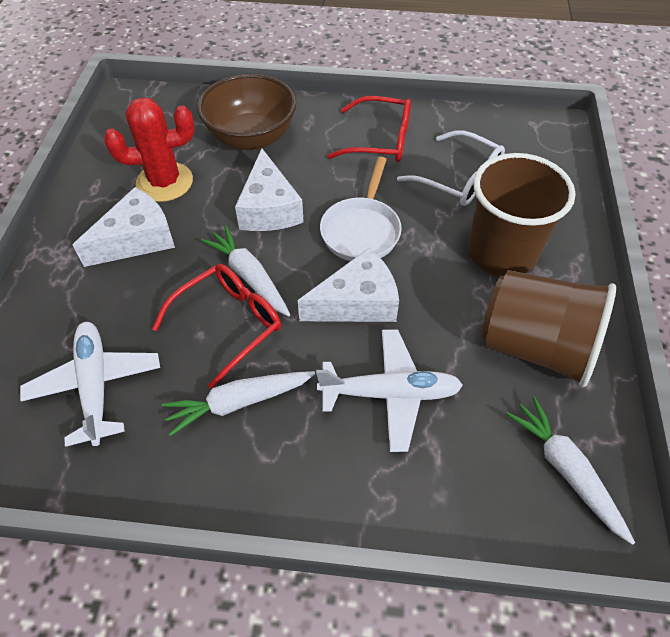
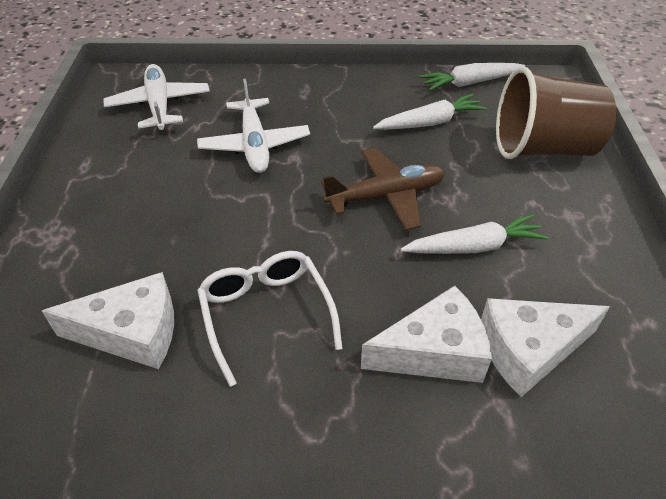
brown bowl: [197,74,296,151] = 1 -> none = 0
brown cup: [468,153,575,276] [482,270,616,387] = 2 -> [496,66,617,159] = 1
brown plane: none = 0 -> [321,148,445,230] = 1
red cactus: [104,97,195,202] = 1 -> none = 0
red glasses: [152,264,281,389] [327,96,411,162] = 2 -> none = 0
white pan: [320,156,402,261] = 1 -> none = 0

